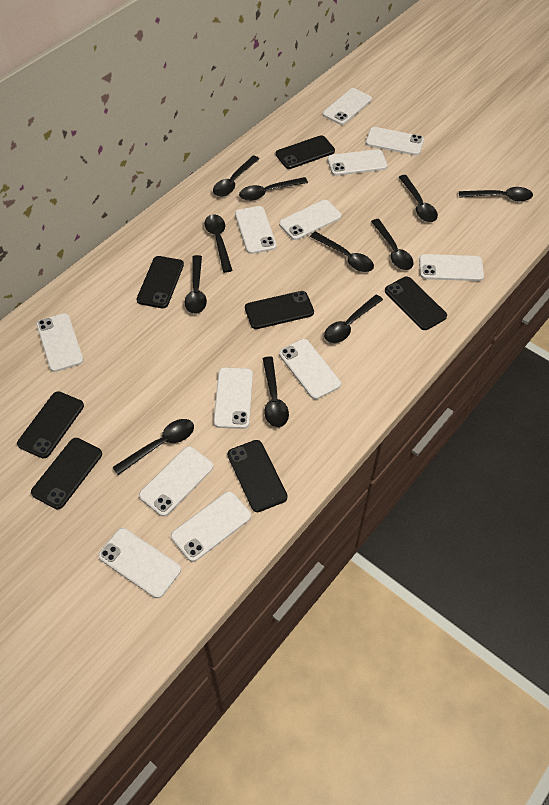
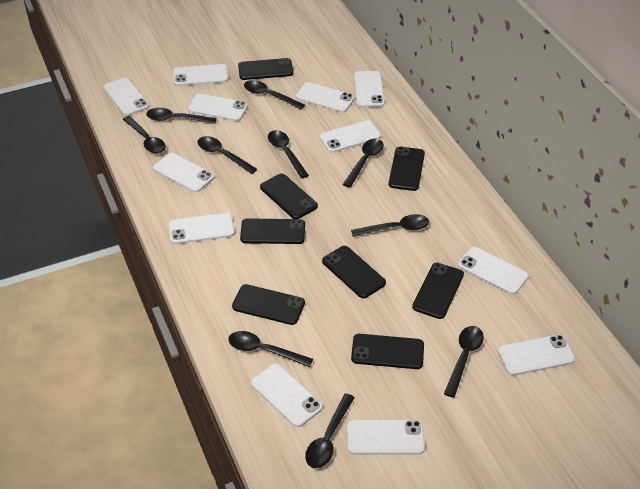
black phone: [17,391,84,458] [31,438,102,509] [137,256,184,308] [227,440,288,512] [245,291,314,329] [276,135,335,169] [385,277,447,330] = 7 -> [232,284,305,325] [238,58,293,80] [240,218,305,244] [260,174,318,219] [322,246,386,298] [351,334,424,369] [389,146,425,191] [412,263,464,319] = 8
black spoon: [112,419,194,475] [185,255,207,314] [204,215,233,273] [213,155,259,197] [239,177,308,201] [263,357,289,427] [310,231,374,272] [324,294,383,343] [371,219,414,270] [399,175,438,222] [459,187,533,201] = 11 -> [123,116,166,154] [146,108,217,124] [197,136,257,174] [228,331,313,367] [244,80,305,110] [268,130,309,179] [305,393,355,468] [343,138,384,188] [351,214,429,237] [444,326,484,398] = 10

